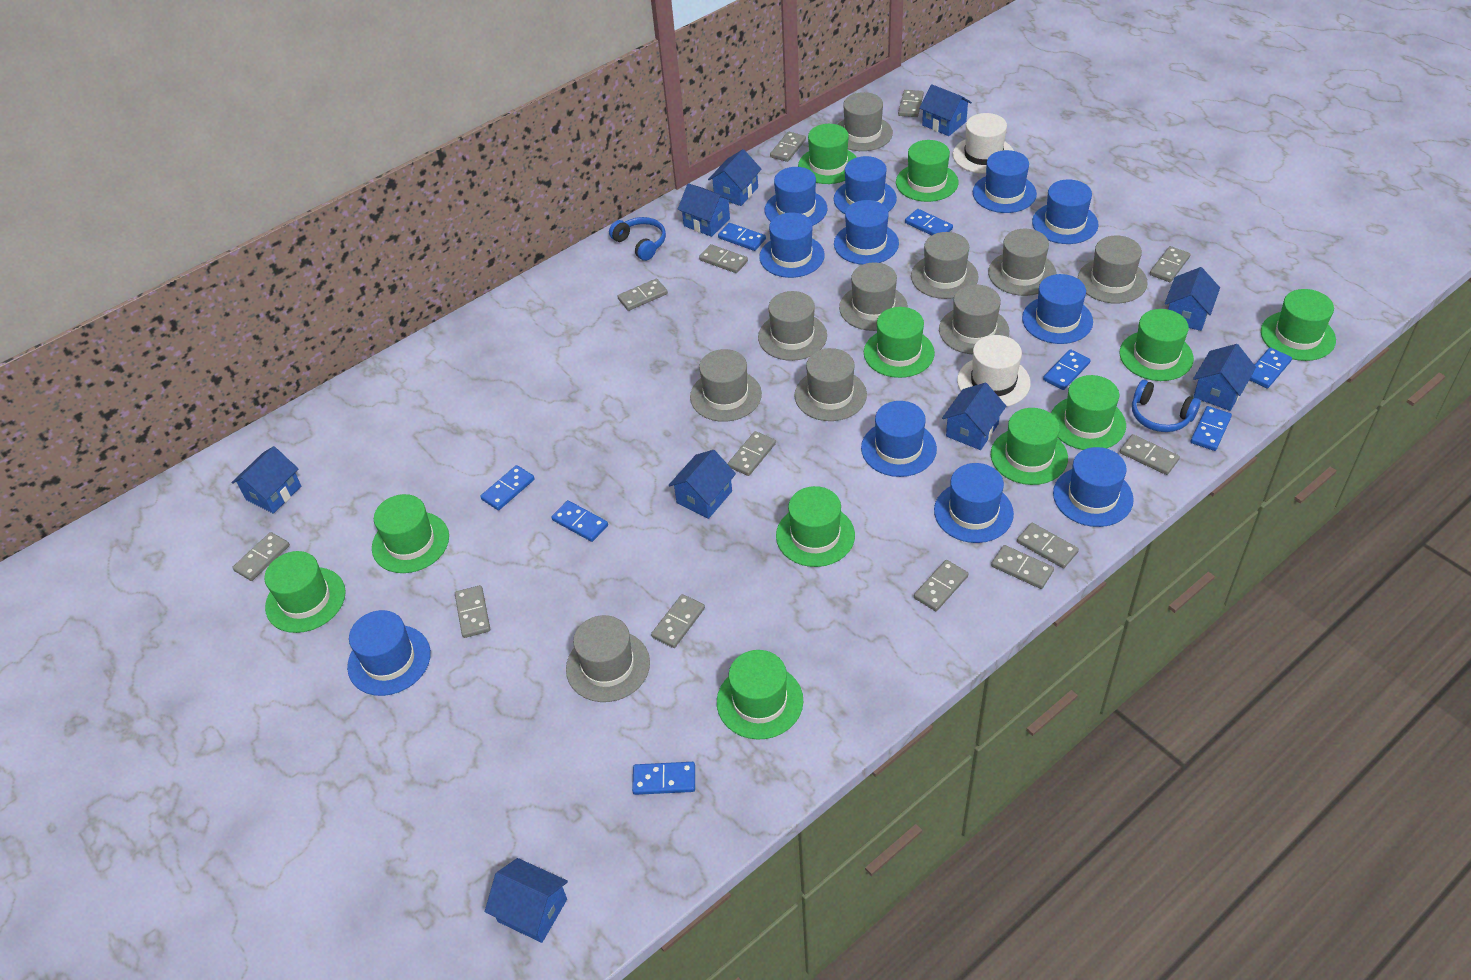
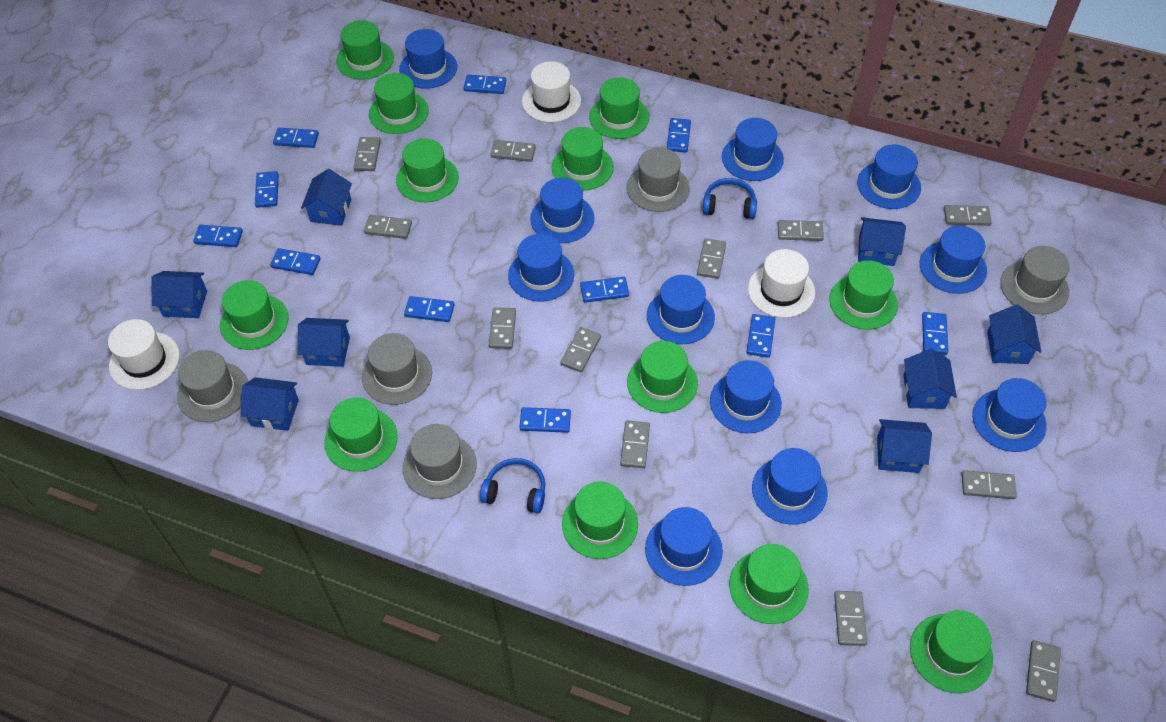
blue domino: [480,465,535,510] [551,500,608,542] [632,762,695,795] [718,223,766,251] [905,209,953,235] [1043,349,1091,390] [1191,406,1232,451] [1250,347,1292,388] = 8 -> [193,225,243,247] [255,171,279,208] [270,248,320,275] [273,128,319,148] [404,296,455,322] [464,75,506,94] [519,407,571,433] [580,277,629,303] [667,118,691,152] [746,314,775,358] [922,312,948,355] = 11
blue house: [231,446,301,514] [485,858,568,943] [669,450,736,519] [678,183,733,237] [708,149,762,206] [919,84,972,136] [942,383,1006,450] [1165,267,1220,331] [1193,344,1256,411] = 9 -> [151,271,207,318] [240,377,299,431] [298,318,350,367] [301,169,352,226] [858,217,906,266] [877,419,932,473] [903,349,957,409] [987,305,1041,364] = 8
green hat: [264,551,346,633] [372,494,449,573] [717,650,803,740] [776,486,855,567] [798,124,857,184] [864,307,935,378] [896,140,958,202] [991,408,1068,485] [1051,375,1126,450] [1120,309,1194,381] [1261,289,1336,361] = 11 -> [220,280,288,350] [324,398,398,472] [336,20,394,80] [369,73,429,134] [396,138,459,202] [552,127,614,191] [562,481,638,559] [589,77,649,139] [627,341,698,413] [729,544,809,624] [829,260,898,330] [910,610,993,693] = 12
grey domino: [232,532,290,581] [455,585,490,638] [618,279,668,311] [651,594,705,648] [699,244,748,273] [728,431,776,476] [770,132,806,162] [898,90,924,117] [914,560,968,611] [991,545,1054,589] [1017,523,1079,568] [1120,434,1180,475] [1150,246,1191,282] = 13 -> [353,137,381,171] [364,215,412,239] [489,307,516,349] [491,140,536,162] [560,327,601,372] [620,421,650,468] [697,238,726,279] [777,220,824,241] [834,591,867,646] [944,205,992,226] [961,470,1017,499] [1026,640,1061,702] = 12
grey hat: [566,615,650,702] [690,349,762,422] [758,291,827,361] [794,348,867,421] [837,92,893,151] [839,262,908,331] [911,232,979,299] [939,285,1009,354] [988,229,1056,296] [1078,235,1148,304] = 10 -> [177,350,248,422] [362,333,432,405] [403,424,477,499] [627,147,690,212] [1000,246,1070,314] = 5
white hat: [953,113,1014,174] [957,335,1031,407] = 2 -> [108,319,180,390] [522,61,581,123] [748,249,815,318] = 3

